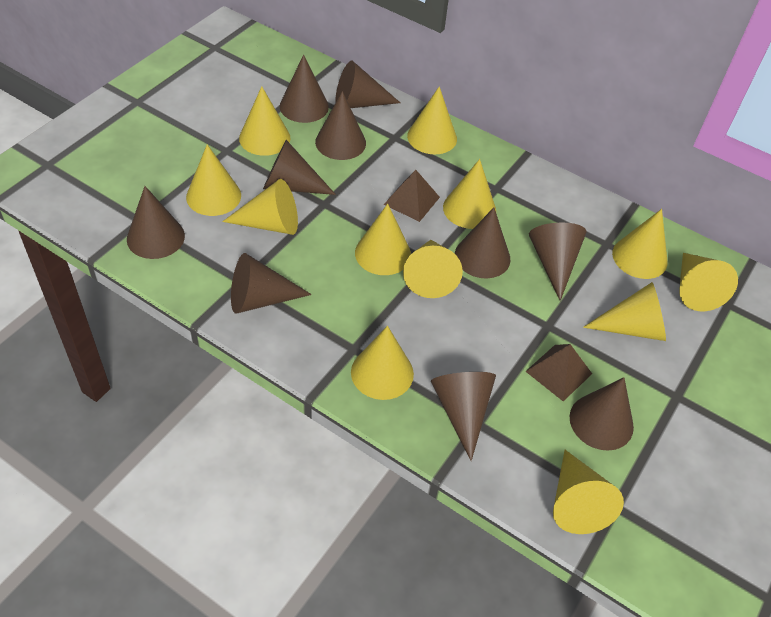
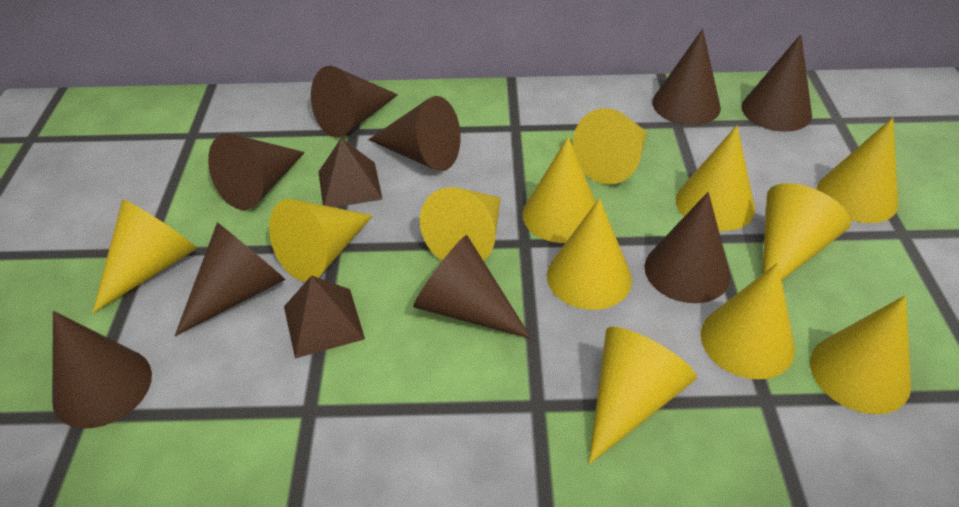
brown cone: [127,186,185,259] [231,253,312,314] [263,140,336,195] [280,55,329,123] [315,91,366,160] [335,61,400,108] [431,372,496,461] [455,207,510,278] [529,222,586,301] [570,377,634,451] = 10 -> [52,311,152,428] [175,222,286,336] [208,133,305,210] [311,66,398,138] [368,96,461,171] [413,235,532,339] [644,192,730,303] [652,29,721,125] [742,34,812,132] = 9

